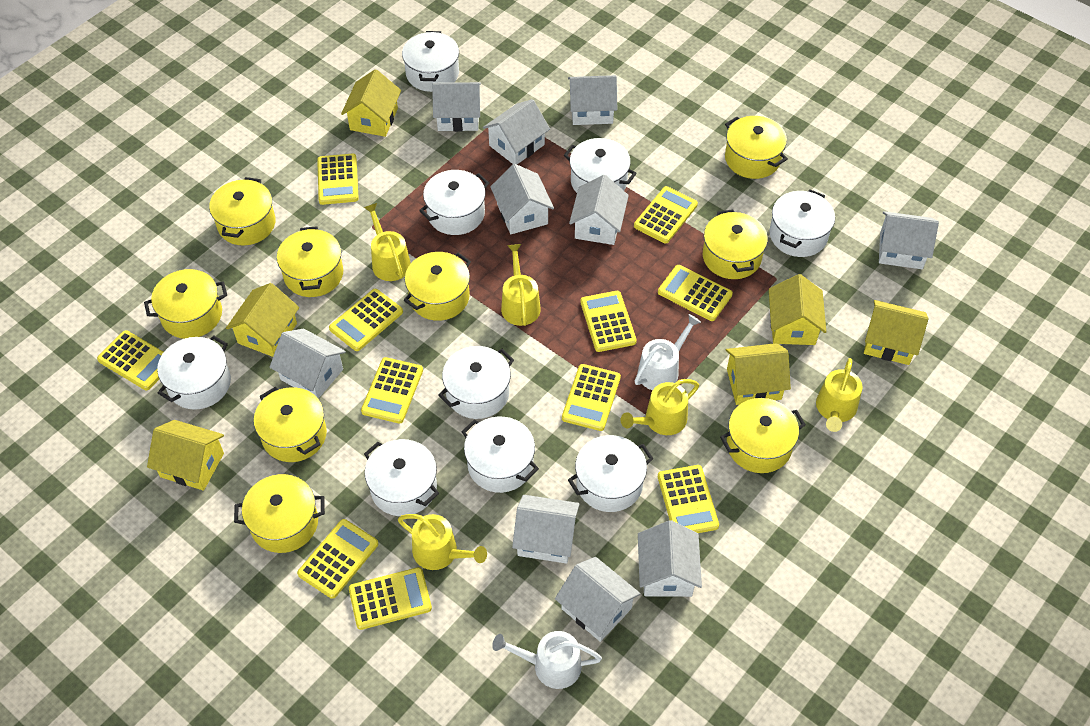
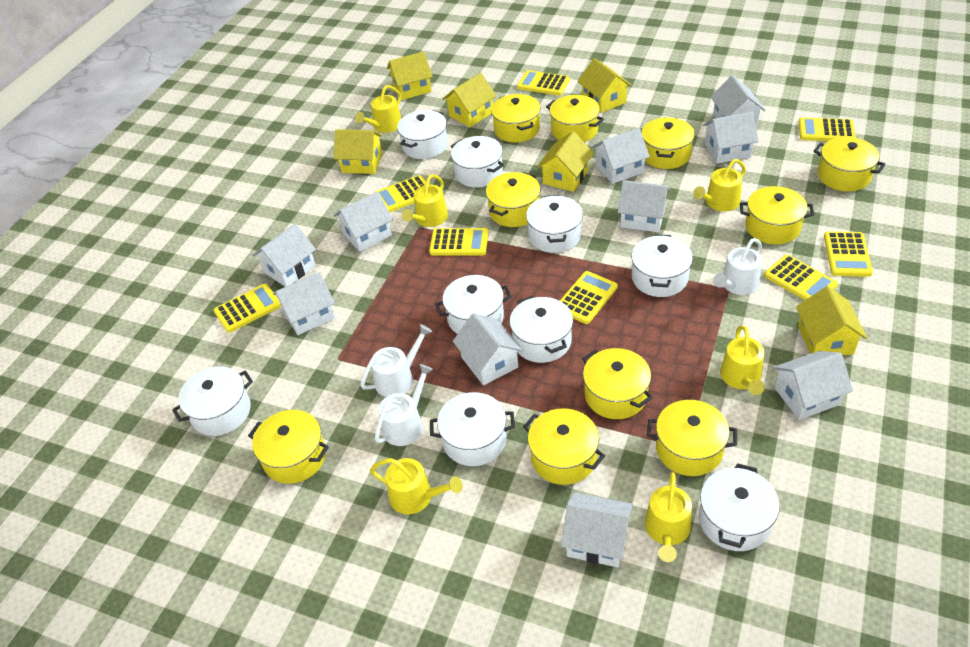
white watering can: [492,631,602,689] [634,314,701,390] = 2 -> [360,324,432,397] [375,364,433,446] [713,238,762,295] = 3
yellow calculator: [97,330,164,390] [297,519,378,599] [317,153,359,205] [329,289,403,351] [349,567,432,630] [361,357,423,424] [562,364,621,431] [580,291,637,352] [634,186,698,243] [658,265,733,321] [658,465,719,533] = 11 -> [214,284,281,333] [374,175,426,213] [429,228,489,255] [517,70,570,95] [560,271,618,324] [764,255,838,300] [799,117,856,141] [824,231,873,277] = 8
yellow pot: [144,269,227,339] [209,177,276,246] [234,474,325,553] [254,387,327,462] [277,226,343,297] [403,252,471,321] [703,209,768,279] [720,398,806,473] [725,116,788,179] = 9 -> [248,410,329,484] [486,172,540,227] [491,94,541,142] [523,408,605,485] [546,95,604,142] [582,348,653,419] [641,117,695,169] [647,400,737,476] [740,186,814,244] [814,137,886,191] = 10
yellow watering can: [364,203,411,281] [398,514,487,570] [501,244,541,326] [621,379,699,435] [816,358,863,432] = 5 -> [355,85,401,133] [370,458,463,514] [402,174,448,227] [645,472,692,562] [693,159,746,212] [720,325,765,395] = 6

